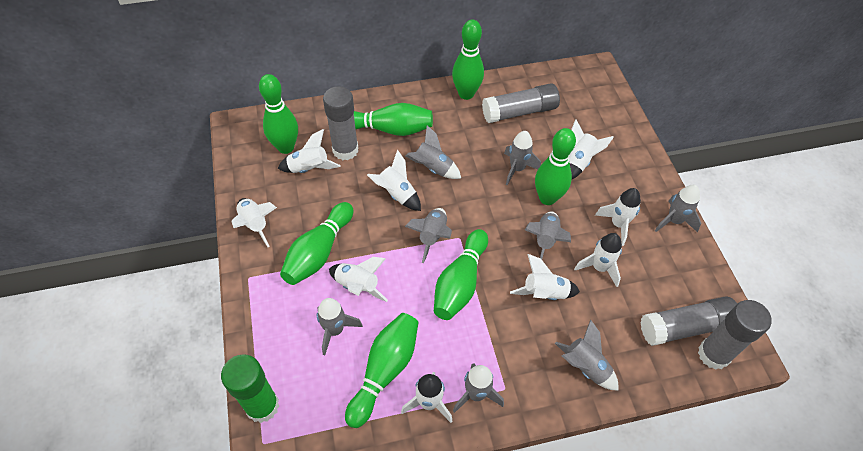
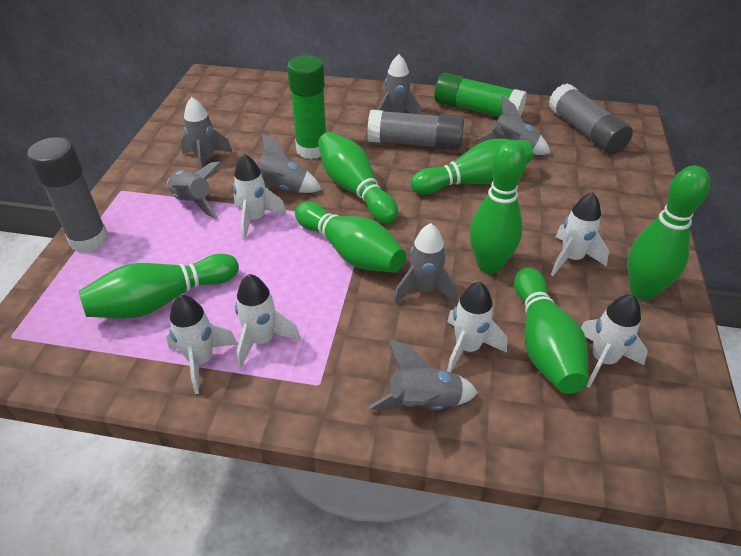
green glue stick: [221,354,279,423] = 1 -> [287,55,326,159] [434,73,527,117] = 2
grey glue stick: [323,86,358,160] [482,83,560,123] [641,296,737,346] [698,300,772,370] = 4 -> [27,137,108,253] [367,110,464,150] [549,83,633,154] = 3
grey rocket: [317,298,363,355] [405,125,461,179] [405,208,452,263] [453,363,504,413] [504,131,541,185] [525,211,571,259] [555,319,618,391] [655,185,701,233] = 8 -> [167,162,222,219] [181,97,232,169] [257,133,322,193] [369,339,478,410] [378,54,421,114] [393,223,458,305] [476,95,550,155] = 7
white rocket: [232,198,277,247] [278,129,341,173] [329,257,388,302] [367,150,421,211] [401,372,452,423] [510,254,580,300] [569,119,614,179] [574,233,622,287] [595,188,641,246] = 9 -> [166,295,238,394] [233,154,287,240] [235,274,301,369] [447,282,507,372] [551,192,609,276] [581,294,648,388] = 6

